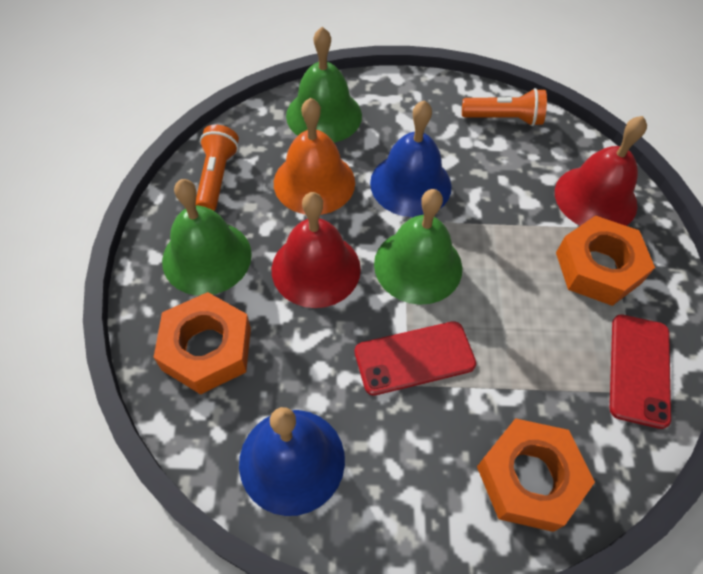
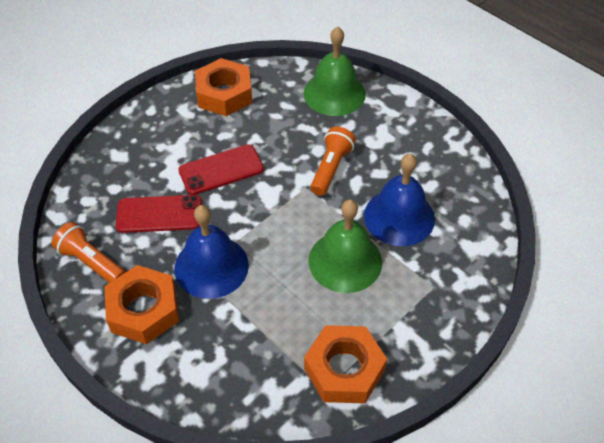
green bell: [162,179,252,296] [286,27,362,143] [374,189,462,305] = 3 -> [304,27,366,116] [308,199,382,293] = 2
orange bell: [274,98,355,215] = 1 -> none = 0
red bell: [272,192,361,308] [555,116,647,226] = 2 -> none = 0

